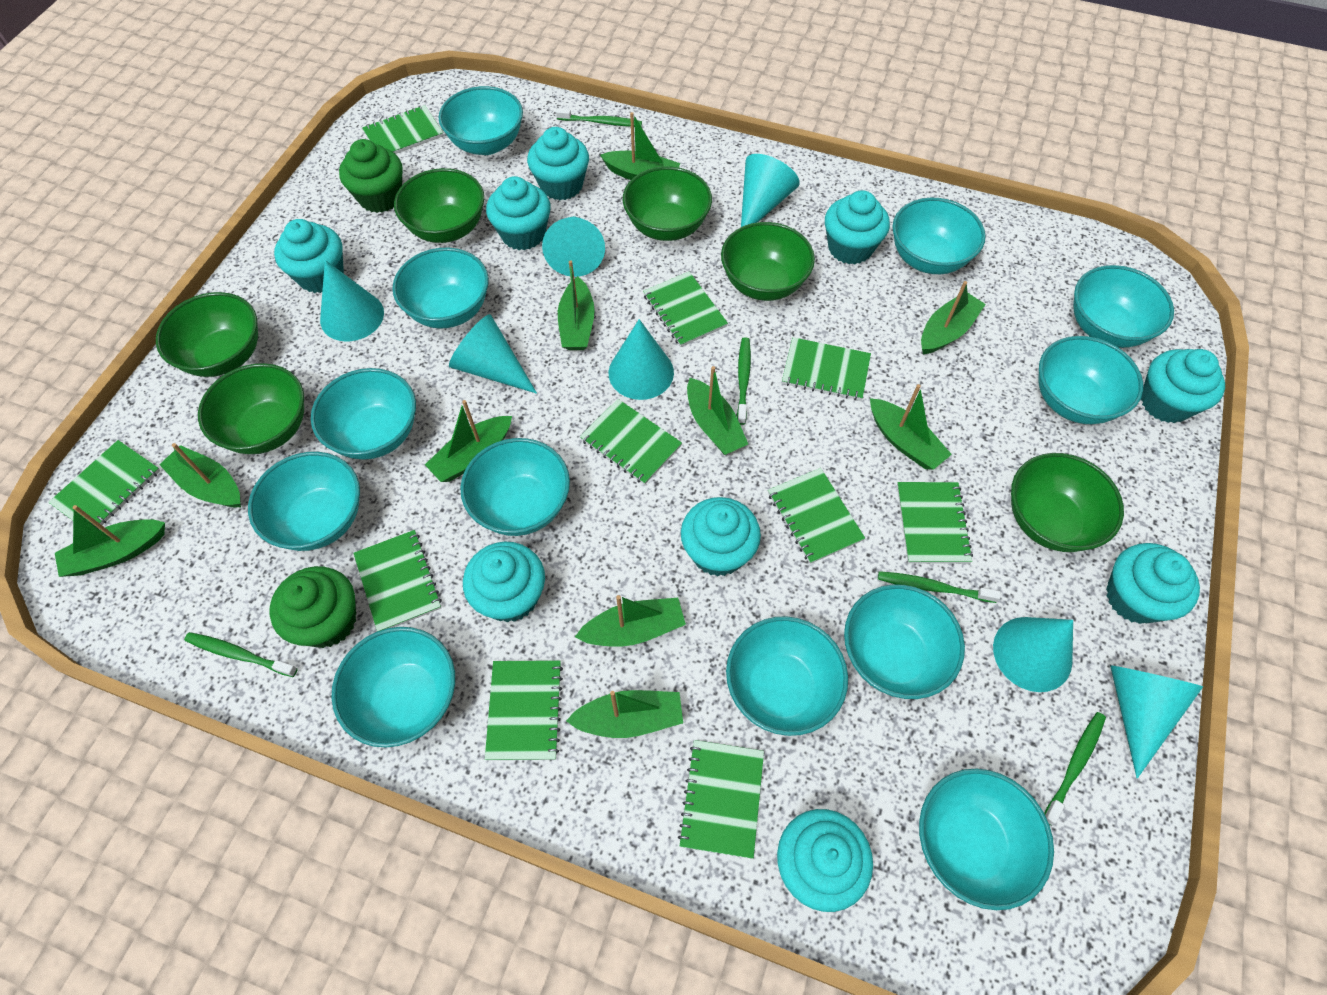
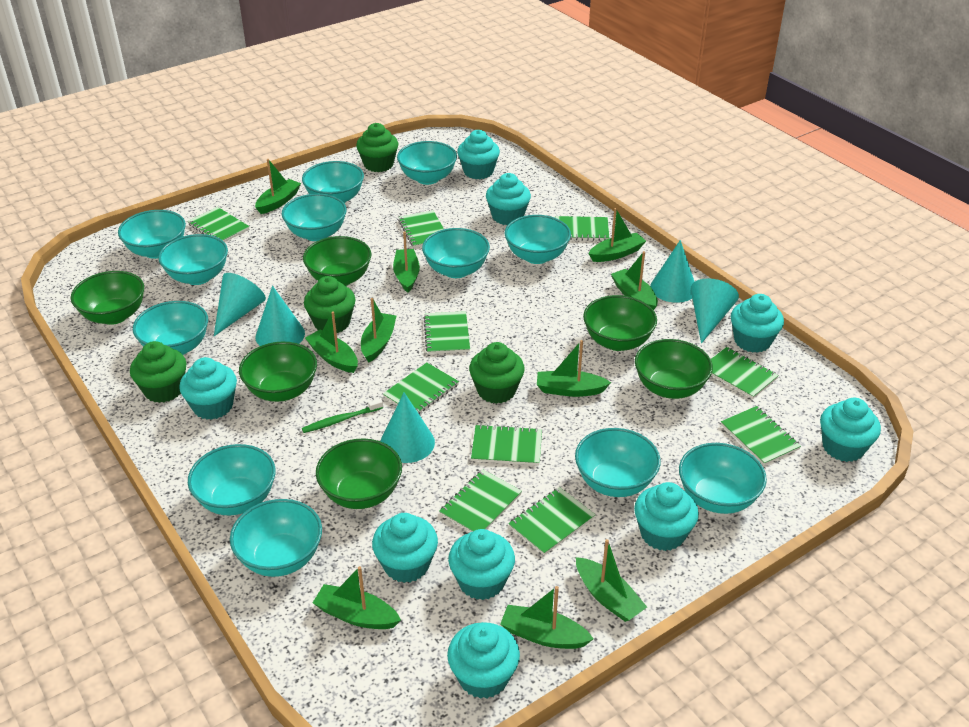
green cupcake: [269,566,356,648] [339,139,403,213] = 2 -> [130,341,187,403] [304,276,356,333] [356,123,398,172] [469,342,525,404] = 4
green toothbrush: [184,632,298,677] [556,108,642,127] [737,337,751,425] [878,571,1001,603] [1044,712,1106,825] = 5 -> [302,399,383,433] = 1
turquoise cone: [320,260,384,341] [449,314,537,394] [542,216,605,277] [609,319,674,400] [741,154,800,227] [993,617,1073,692] [1110,665,1203,779] = 7 -> [214,273,266,336] [255,286,305,346] [380,392,435,463] [650,240,695,303] [691,278,739,344] = 5

